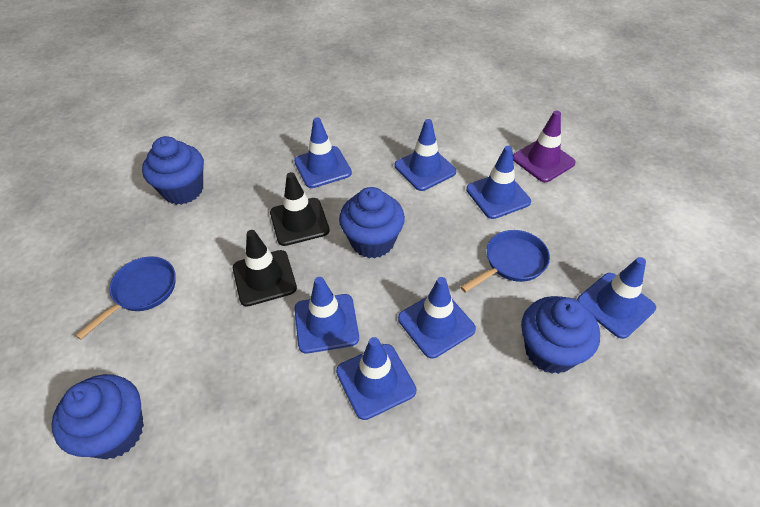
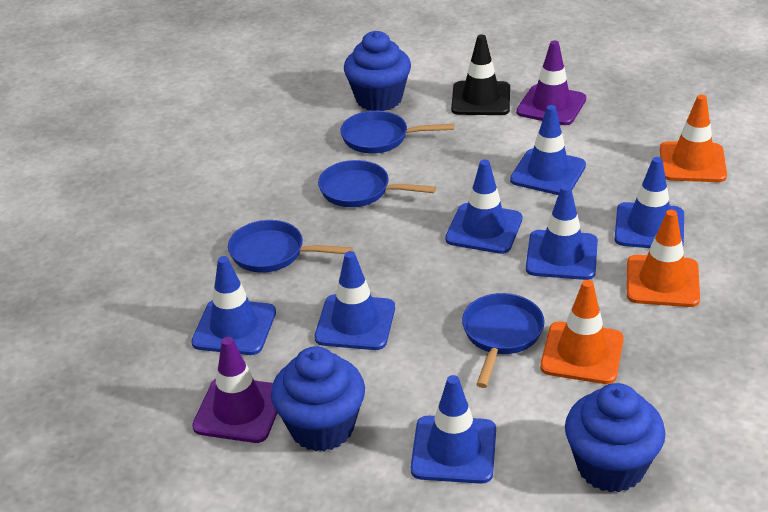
black traffic cone: [233,230,297,307] [270,172,329,246] = 2 -> [451,34,510,115] = 1
blue cupcake: [52,374,144,459] [142,136,204,205] [339,187,405,258] [521,296,600,374] = 4 -> [271,346,365,452] [344,31,411,111] [565,383,666,493] = 3
blue pan: [75,256,176,340] [460,230,550,293] = 2 -> [228,220,353,273] [318,160,436,207] [340,111,454,154] [462,293,545,388] = 4
orange traffic cone: none = 0 -> [540,280,624,384] [627,210,700,307] [660,95,727,182] = 3
purple traffic cone: [513,111,576,182] = 1 -> [192,337,277,443] [516,40,586,125] = 2

